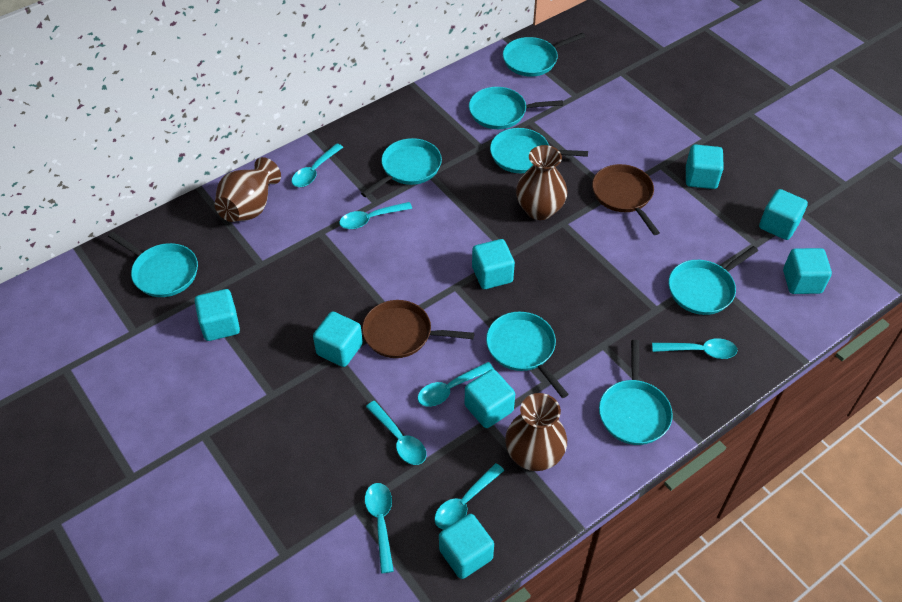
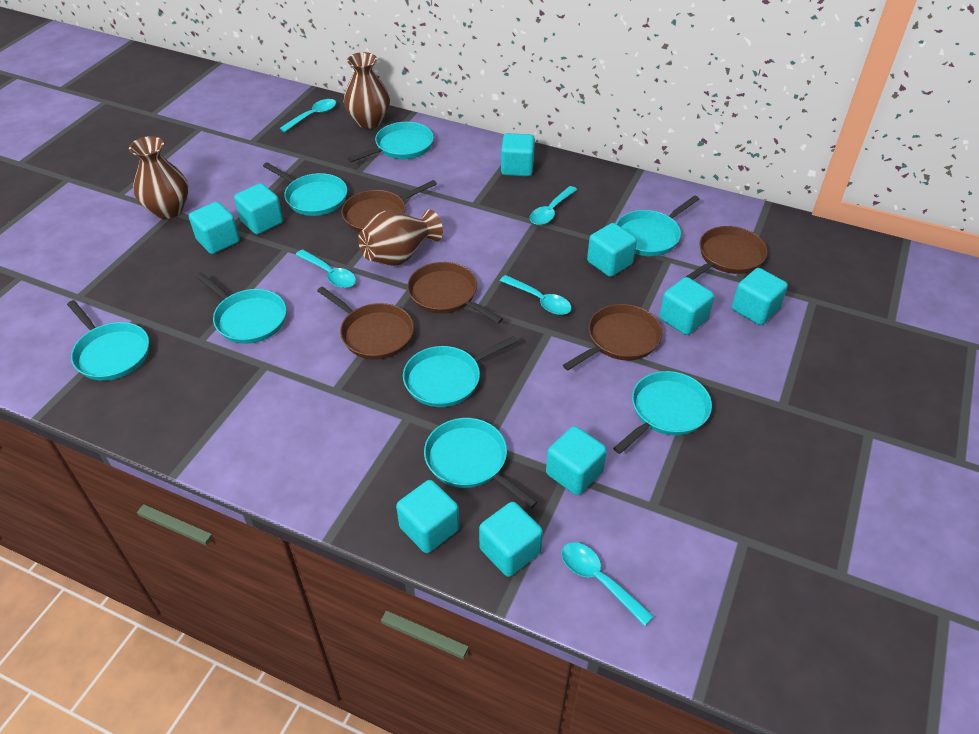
brown pan: [362,300,474,358] [592,164,660,235] = 2 -> [317,286,414,360] [341,180,437,232] [407,262,503,324] [563,304,662,370] [684,226,768,280] = 5
turquoise cube: [195,289,240,341] [313,311,363,367] [439,514,494,579] [465,369,515,428] [472,239,515,289] [686,144,724,189] [759,189,808,240] [783,248,832,294] = 8 -> [189,202,240,254] [234,183,283,234] [396,480,460,553] [479,502,543,577] [501,133,535,176] [546,426,607,495] [587,223,637,277] [659,277,714,335] [732,268,788,325] = 9
turquoise spoon: [292,143,343,187] [339,202,412,229] [365,483,394,573] [366,401,426,465] [418,362,494,407] [434,463,504,529] [652,338,737,359] = 7 -> [280,99,336,132] [296,249,356,288] [500,275,571,315] [530,186,577,225] [561,542,654,626] = 5

